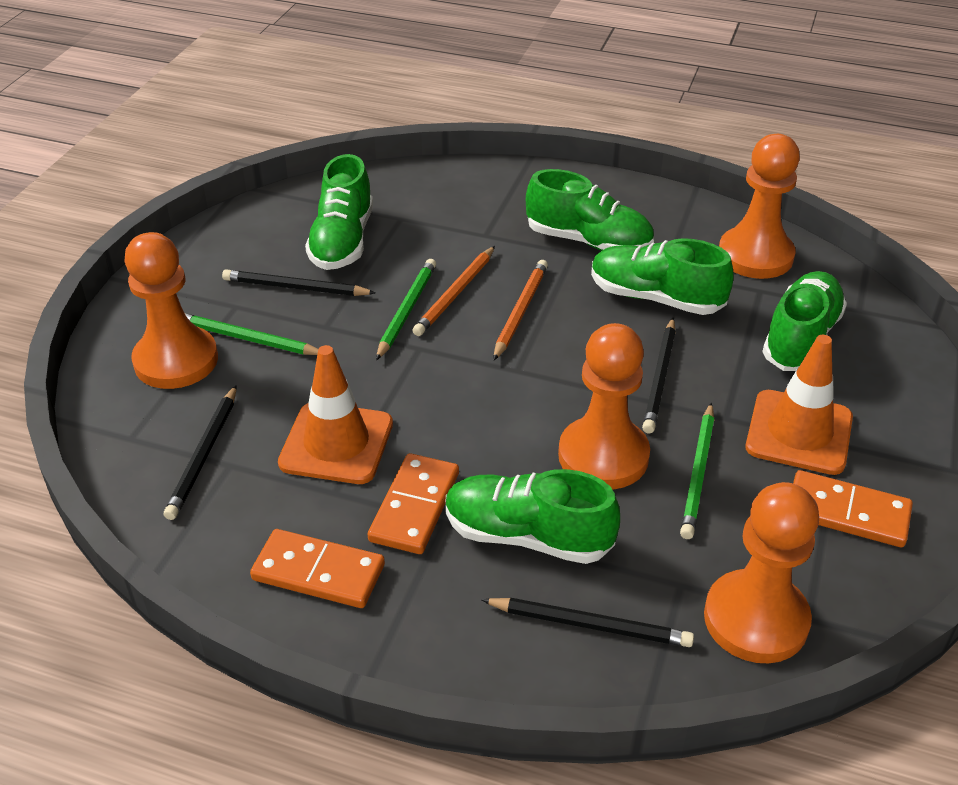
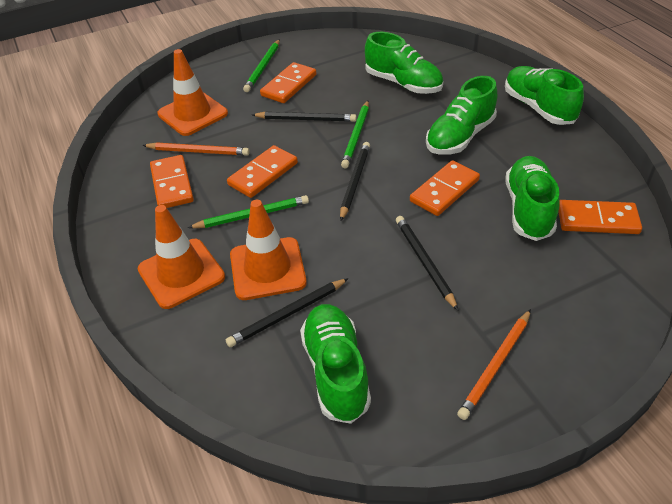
orange domino: [250,529,385,608] [368,453,459,554] [793,470,913,547] = 3 -> [150,155,194,208] [227,145,298,198] [260,62,316,103] [410,160,480,216] [558,200,642,234] = 5
orange pawn: [125,232,218,389] [558,323,650,489] [704,482,819,663] [719,134,800,279] = 4 -> none = 0
orange traffic cone: [278,345,393,484] [745,335,853,475] = 2 -> [137,205,225,309] [157,49,228,136] [230,200,307,300] = 3

